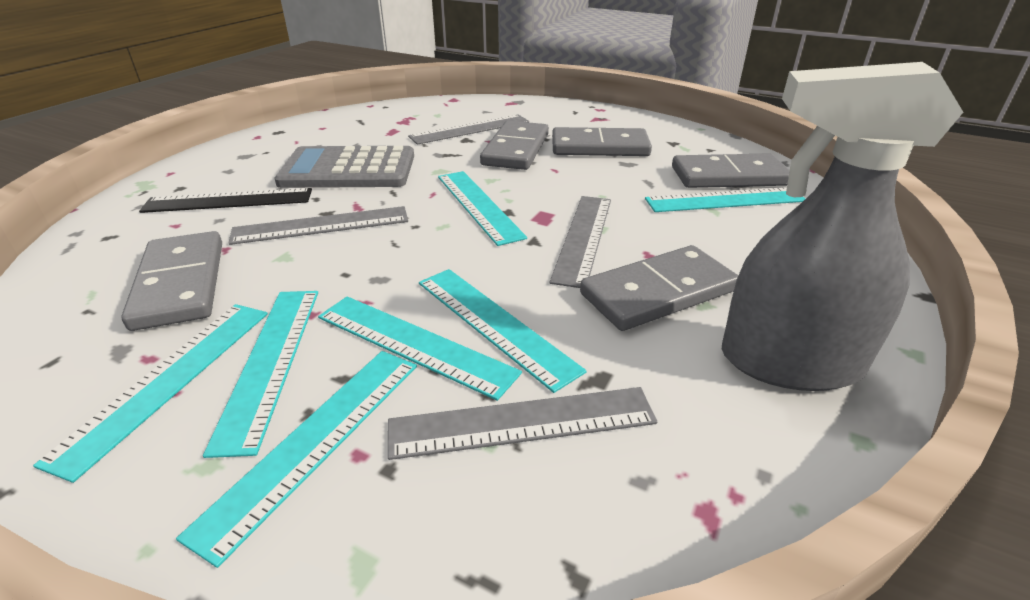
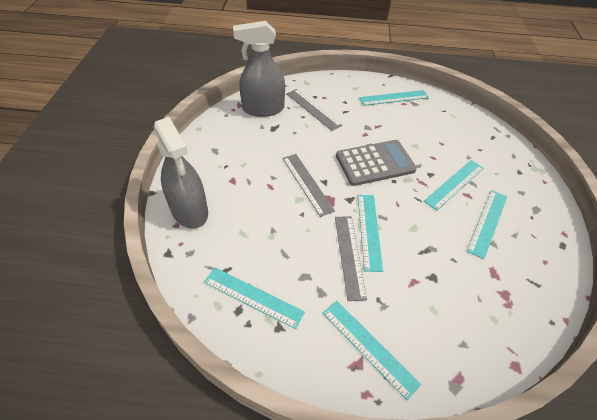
black ruler: [139,188,312,213] = 1 -> none = 0
grey domino: [121,231,222,331] [480,121,549,170] [552,127,652,156] [580,245,738,331] [672,153,790,188] = 5 -> none = 0
grey ruler: [229,206,408,245] [388,387,657,460] [408,114,529,145] [549,196,611,288] = 4 -> [283,154,335,217] [286,89,342,131] [335,216,367,301] = 3
grey spray bottle: [722,62,963,391] = 1 -> [154,117,208,229] [233,21,285,117] = 2
turquoise ruler: [33,304,268,483] [176,351,417,568] [203,291,318,458] [318,296,522,401] [419,269,587,393] [438,171,527,246] [645,187,805,212] = 7 -> [204,268,305,329] [323,301,421,400] [358,195,383,272] [359,90,429,106] [424,160,484,211] [467,190,507,259] = 6

